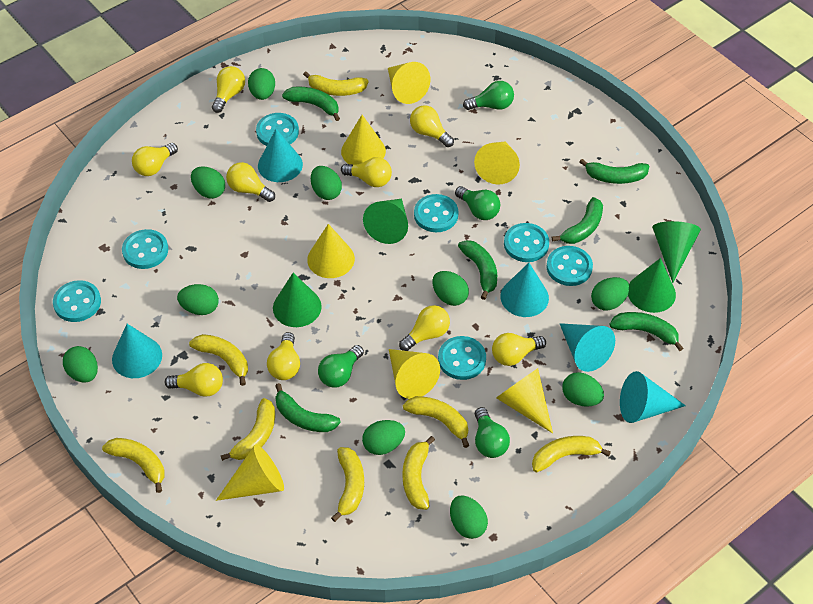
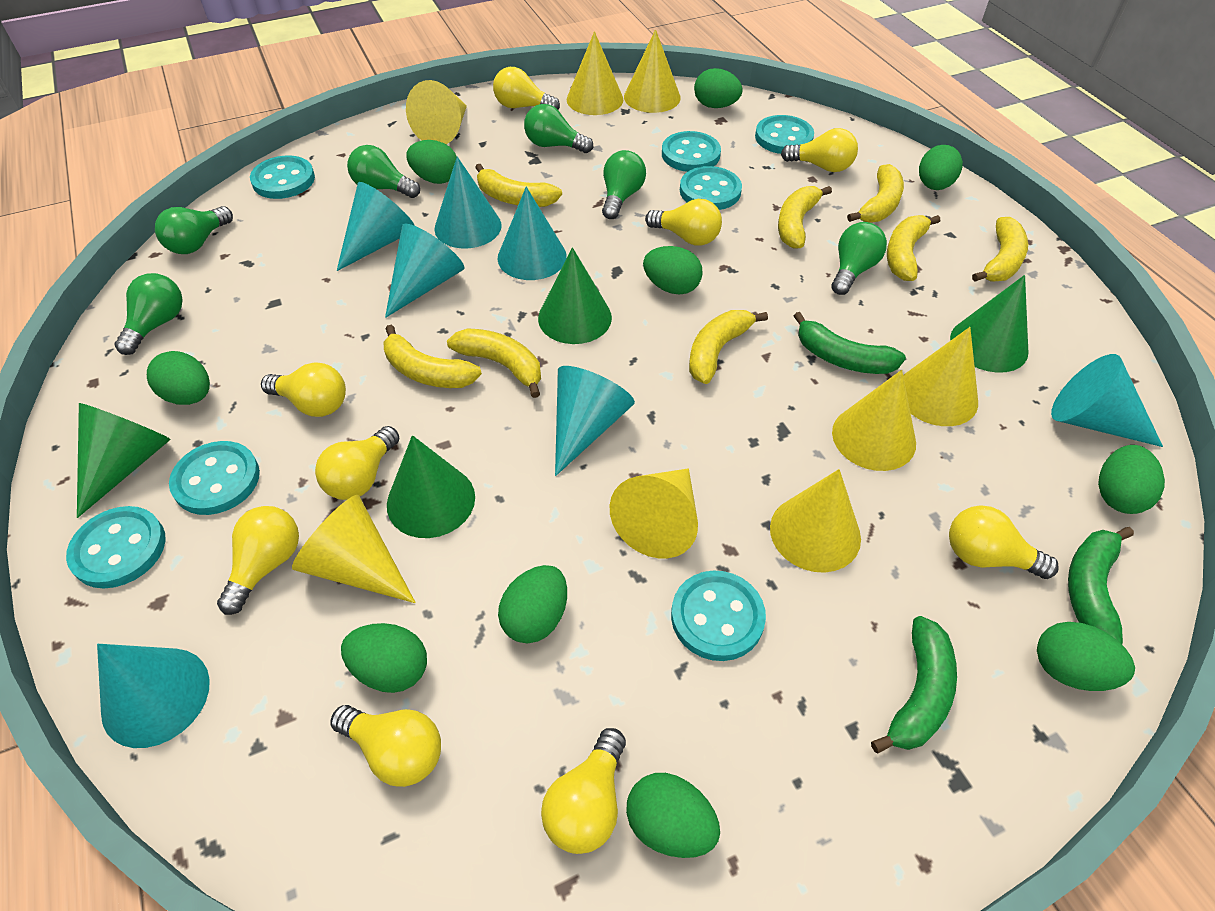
green banana: [275,383,341,432] [282,87,340,121] [458,240,497,300] [552,197,603,244] [579,159,649,184] [609,312,684,351] = 6 -> [794,312,906,374] [871,616,957,753] [1068,527,1134,644] = 3
green light bulb: [318,345,364,388] [455,186,500,220] [463,81,514,110] [475,407,510,458] = 4 -> [114,273,182,355] [155,206,233,254] [347,145,420,198] [524,104,593,153] [602,150,646,219] [831,222,887,295] = 6
turquoise cone: [112,324,162,378] [258,129,303,182] [500,263,549,317] [559,323,615,372] [620,371,686,423] = 5 -> [97,644,210,748] [337,182,415,271] [385,223,464,318] [434,156,502,249] [498,187,567,280] [555,366,635,476] [1051,354,1163,447] = 7
yellow cone: [216,444,284,501] [307,224,355,278] [341,115,386,165] [388,62,430,104] [389,349,440,399] [474,142,520,184] [496,368,553,433] = 7 -> [292,495,416,603] [406,80,467,144] [567,31,623,115] [609,468,698,558] [624,29,681,113] [770,469,861,573] [832,370,916,471] [903,327,978,426] = 8

